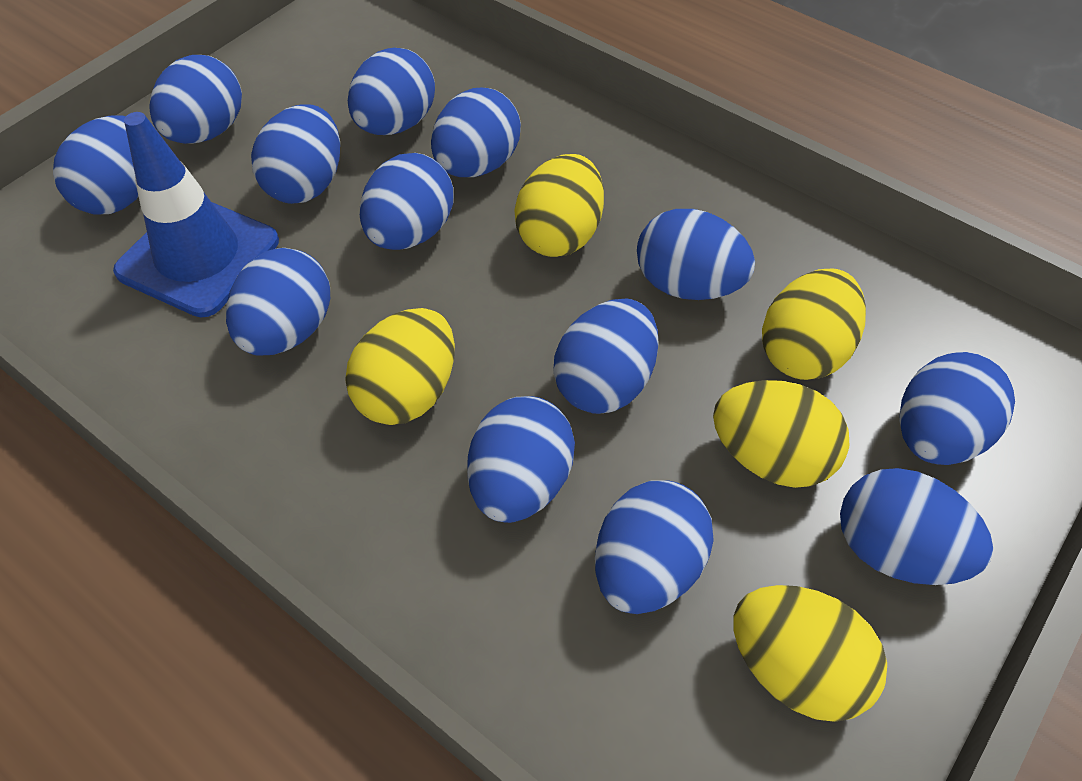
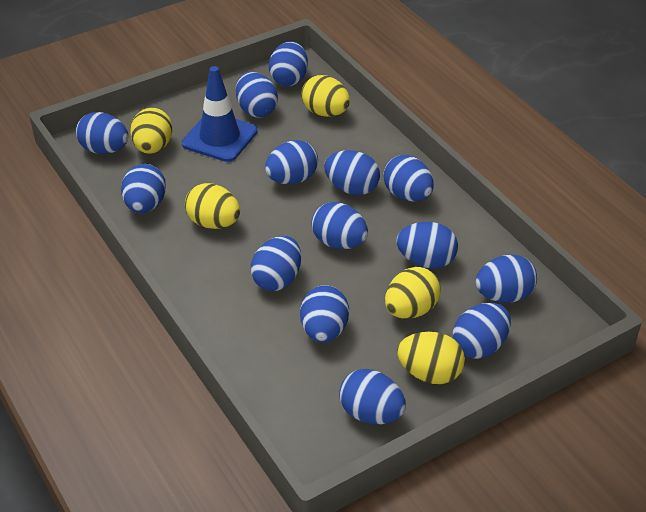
blue egg: [53,115,139,215] [149,55,242,144] [226,248,330,356] [251,104,340,204] [348,48,435,135] [360,153,453,250] [431,88,521,177] [467,396,575,523] [553,298,659,414] [595,480,714,614] [637,209,755,300] [840,468,993,585] [899,352,1015,465] = 13 -> [76,112,128,154] [121,164,166,213] [236,72,278,118] [251,236,301,291] [265,140,318,184] [269,41,308,86] [300,285,349,342] [311,202,368,249] [324,150,380,195] [339,369,406,424] [383,155,433,201] [396,222,458,269] [453,303,511,359] [475,255,537,303] = 14

